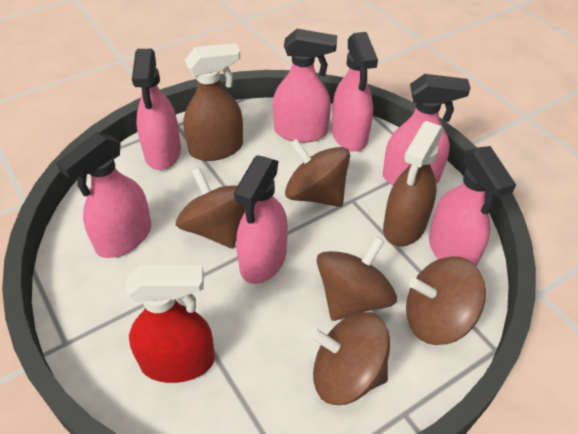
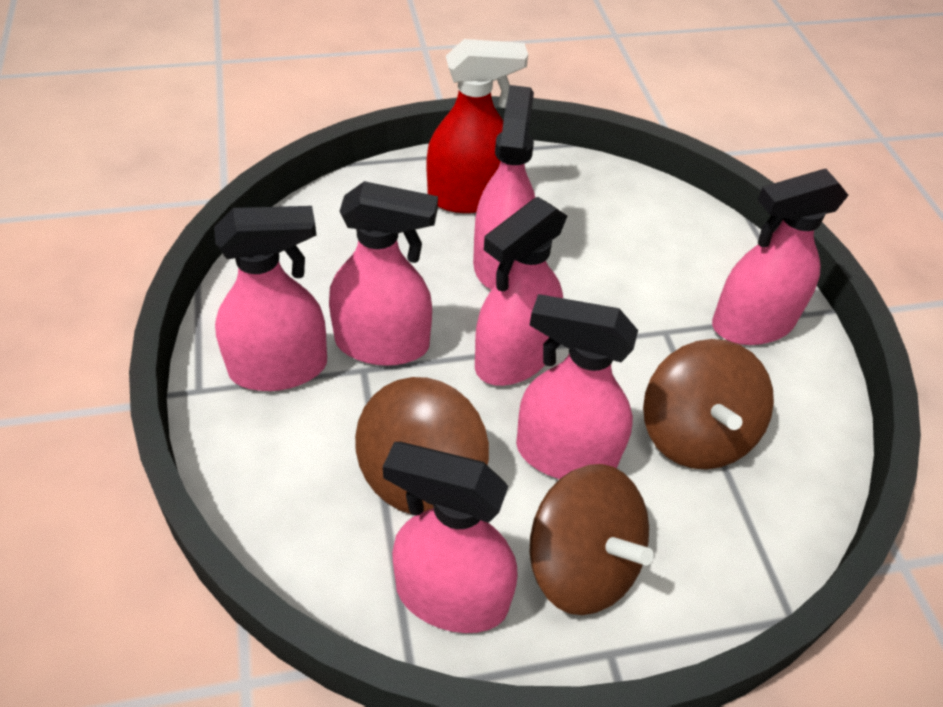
brown spinning top: [176,168,246,249] [285,139,350,207] [309,312,390,405] [317,236,397,321] [406,256,486,345] = 5 -> [355,377,489,514] [529,464,654,615] [643,339,774,470] = 3
brown spray bottle: [183,43,243,161] [383,121,443,247] = 2 -> none = 0

